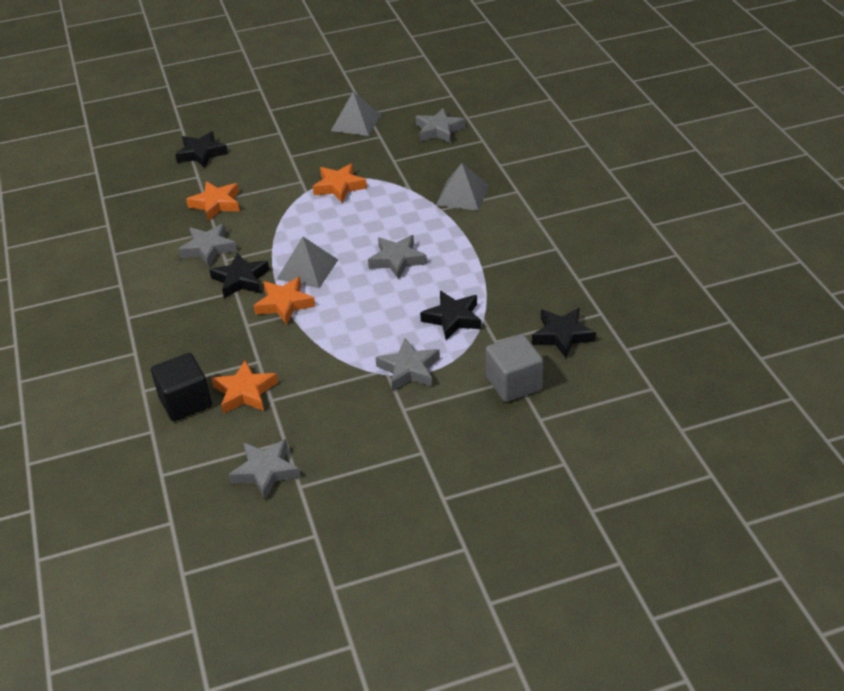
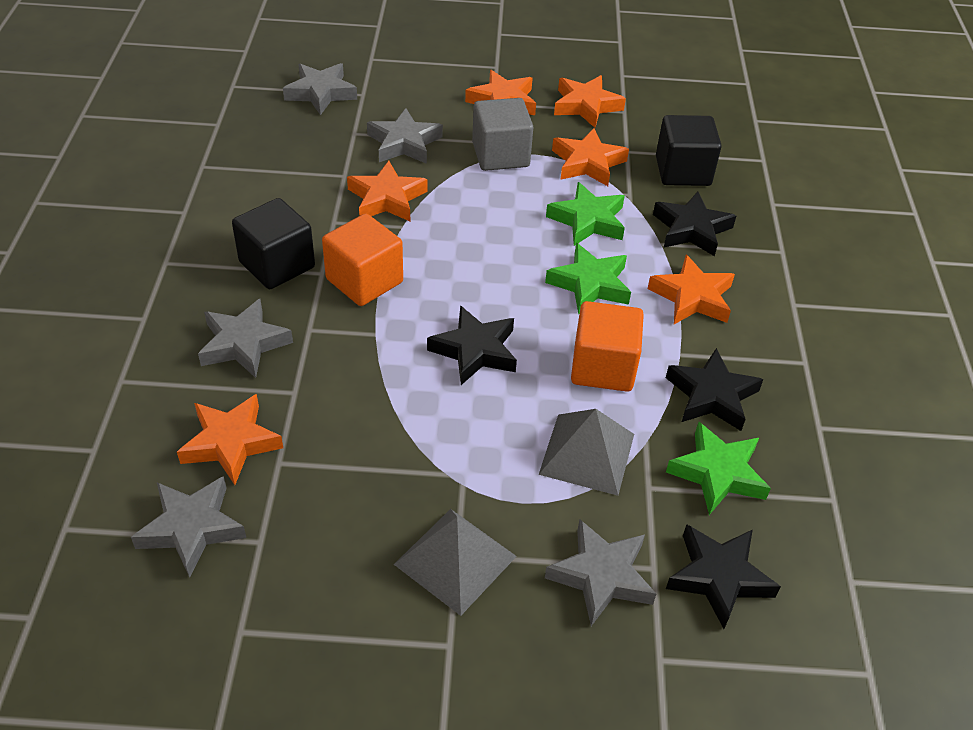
black cube: [151,353,212,421] = 1 -> [232,198,315,289] [656,115,722,186] = 2
green star: none = 0 -> [545,243,631,315] [546,182,625,246] [666,422,771,515] = 3
grey pyramid: [277,237,338,288] [331,92,381,136] [436,163,489,211] = 3 -> [394,509,517,616] [539,409,634,496] = 2
orange cube: none = 0 -> [322,213,403,306] [571,301,644,392] = 2
orange star: [186,181,240,221] [211,360,278,414] [254,277,316,325] [313,163,367,203] = 4 -> [177,394,283,485] [347,161,428,221] [465,70,536,115] [552,128,629,186] [554,75,626,128] [647,254,735,324] = 6

